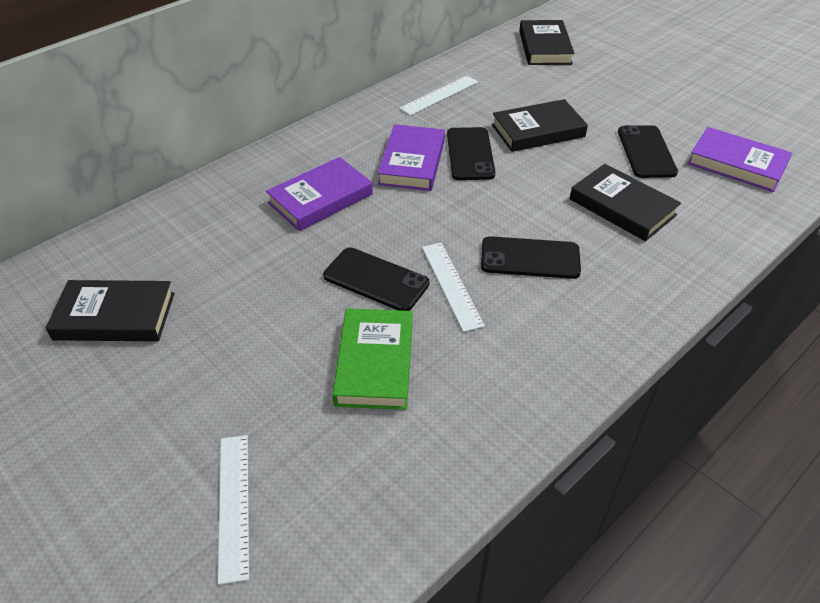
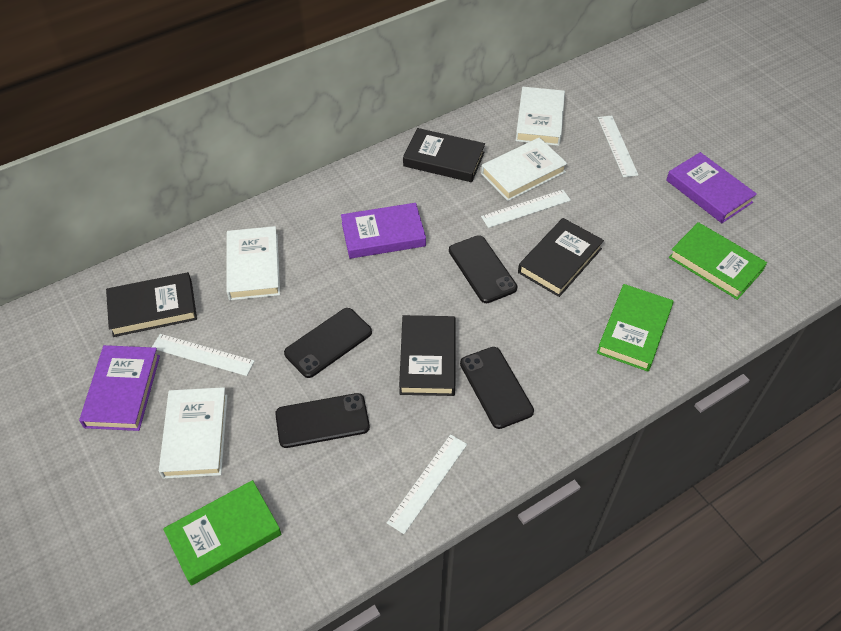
green book: [332,308,413,410] = 1 -> [163,480,281,586] [597,284,674,372] [669,222,767,300] = 3
white book: none = 0 -> [159,387,228,479] [226,226,280,300] [481,137,567,201] [515,87,565,146] = 4
white ruler: [218,435,249,585] [399,76,478,116] [422,243,485,332] = 3 -> [152,334,255,376] [387,434,467,534] [481,190,571,228] [598,116,638,177] = 4

